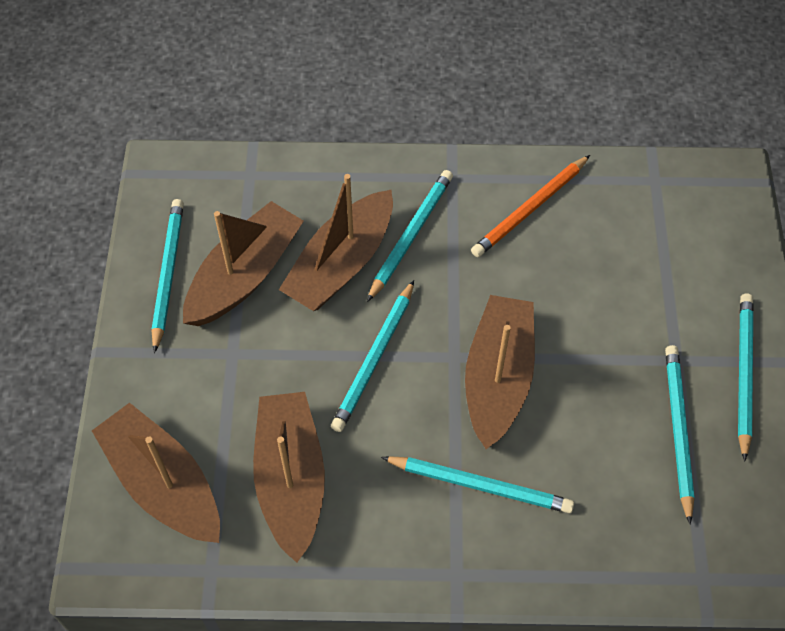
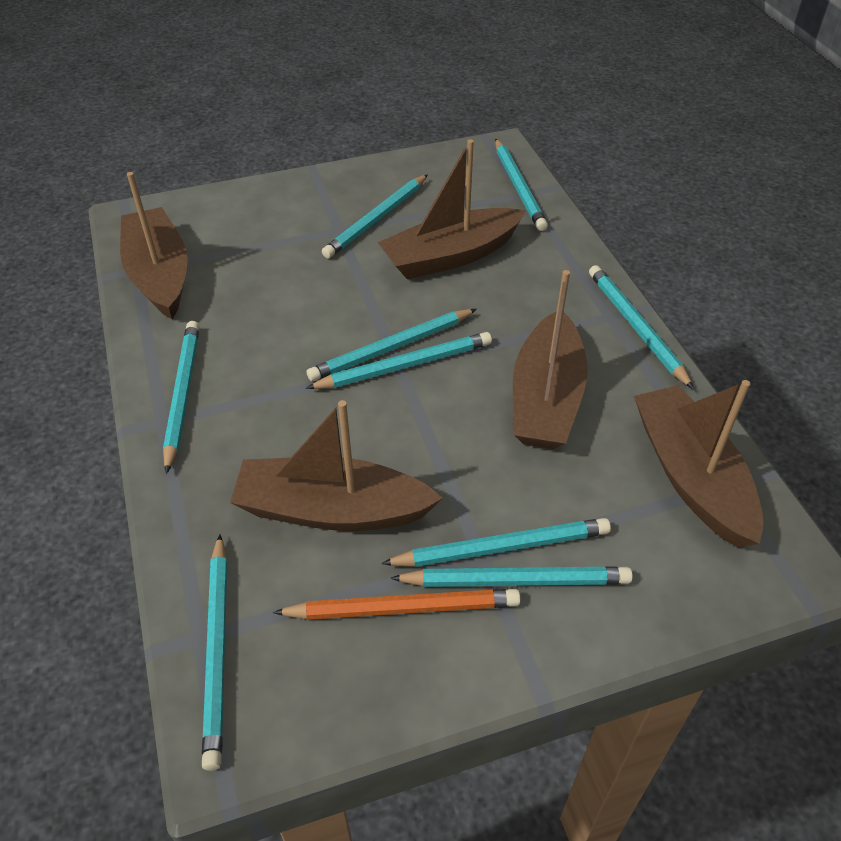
turquoise pencil: [152,199,184,353] [331,280,414,432] [367,170,453,302] [381,456,574,513] [665,345,695,525] [738,294,753,462] = 6 -> [163,321,200,474] [202,534,227,771] [306,332,492,389] [307,309,477,381] [322,174,428,258] [381,518,611,567] [390,567,633,587] [495,139,548,231] [589,265,694,389] = 9

